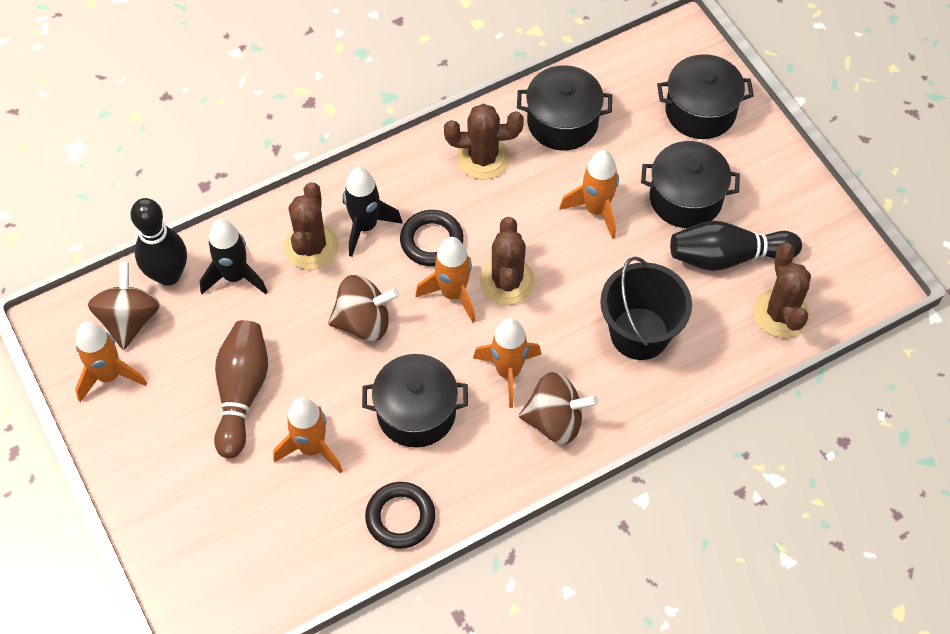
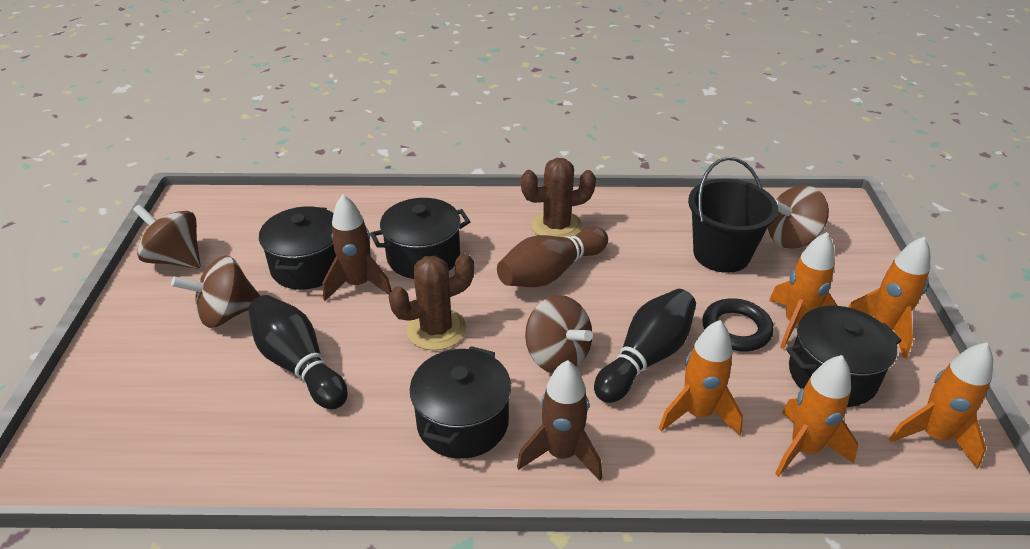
black ring: [365,482,435,549] [400,210,464,266] = 2 -> [702,298,774,351] = 1
black rocket: [200,219,268,294] [343,167,403,257] = 2 -> none = 0
brown cactus: [284,182,339,270] [444,104,524,180] [480,217,535,305] [753,243,811,338] = 4 -> [389,253,474,350] [521,158,596,237] = 2
brown rocket: none = 0 -> [322,195,392,301] [517,360,602,481] = 2
brown spinning top: [87,262,160,350] [328,275,400,341] [519,372,598,444] = 3 -> [133,204,201,269] [171,255,260,328] [525,295,593,374] [768,185,829,249] = 4

